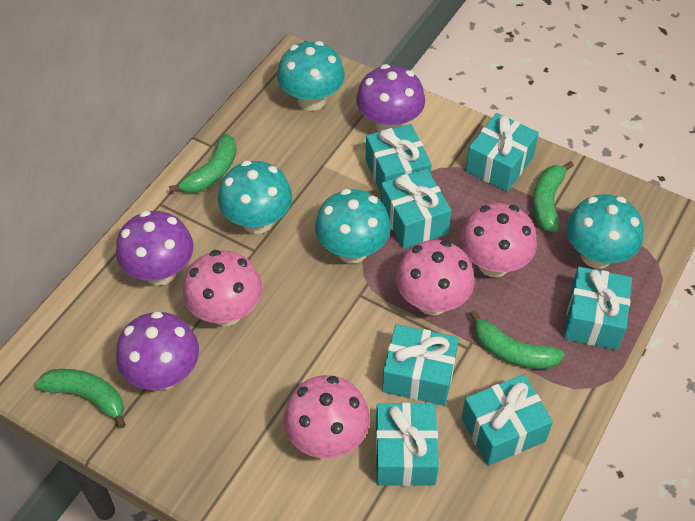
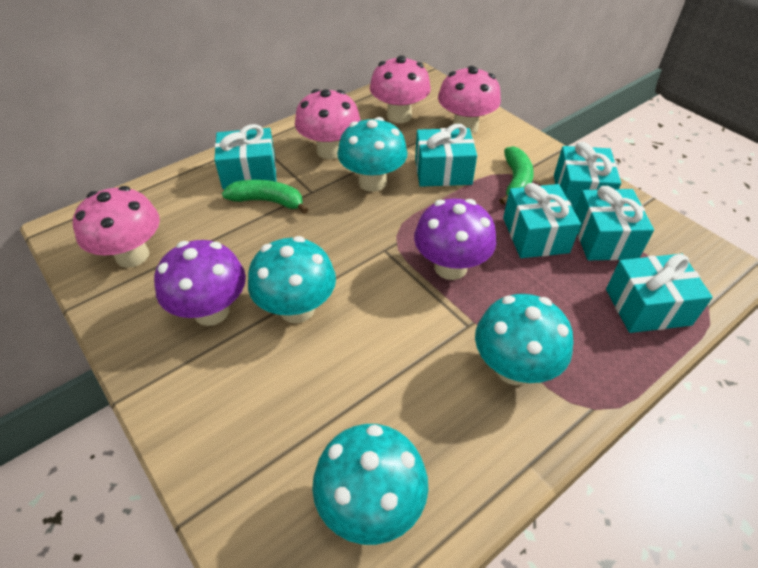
green banana: [35,369,126,429] [169,134,237,193] [470,310,565,369] [533,161,574,233] = 4 -> [222,180,308,214] [499,146,534,205] = 2
purple mushroom: [116,211,194,286] [116,311,199,390] [356,64,425,132] = 3 -> [154,240,246,326] [414,198,496,280] = 2
turquoise gift: [366,124,432,193] [375,403,439,486] [380,169,452,249] [382,324,459,406] [461,375,553,466] [466,113,539,192] [564,267,632,350] = 7 -> [214,124,277,189] [415,124,477,187] [503,183,581,258] [554,142,621,211] [575,186,654,260] [606,254,713,333] = 6

